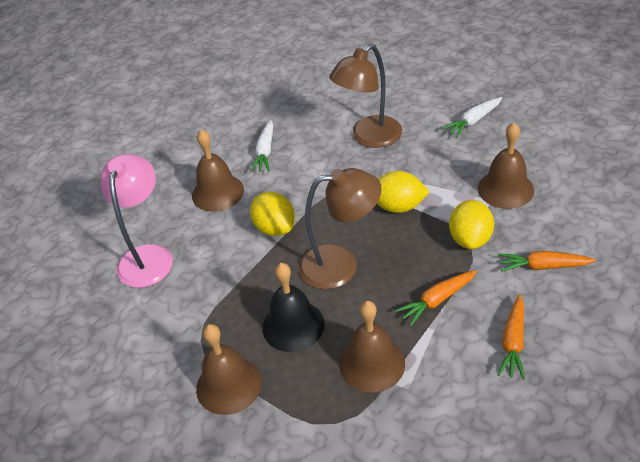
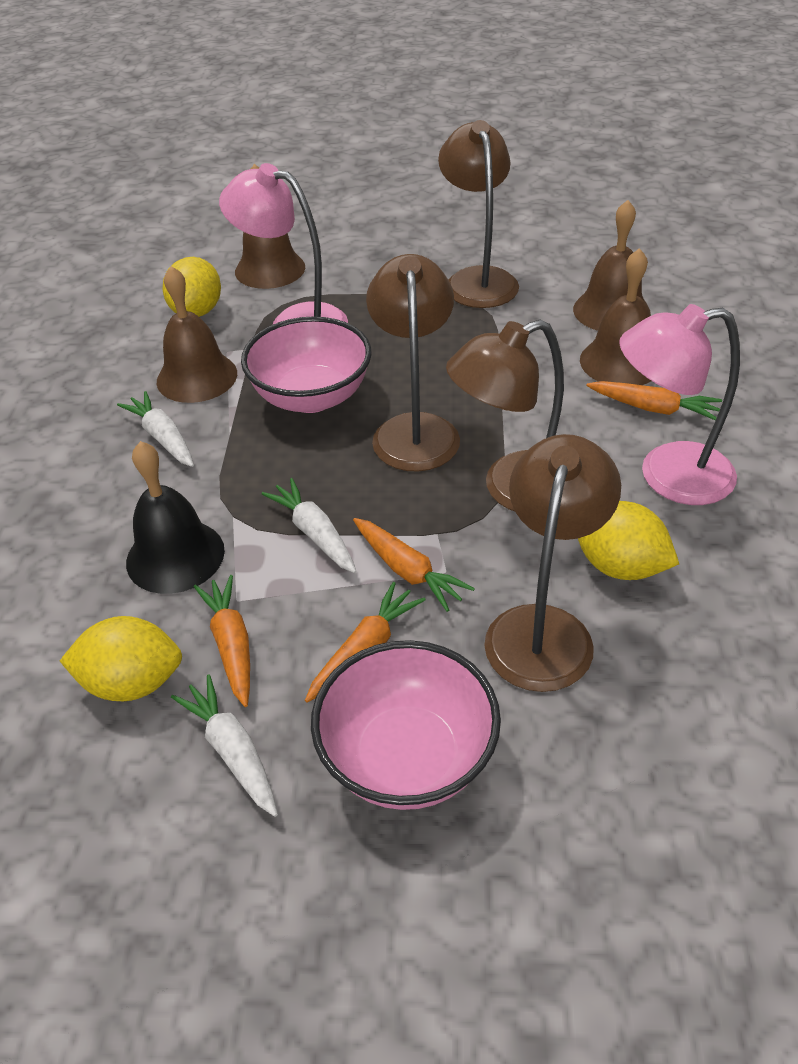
brown lamp: [299,168,382,289] [329,44,402,148] = 2 -> [366,254,460,472] [438,120,519,308] [446,319,564,511] [484,434,621,692] = 4
orange carrot: [395,270,477,326] [498,251,596,272] [498,295,525,380] = 3 -> [194,575,250,707] [305,582,426,703] [353,518,475,612] [586,381,722,421] = 4
pink bowl: none = 0 -> [241,316,372,413] [311,640,501,810] = 2
pink lamp: [101,154,173,288] = 1 -> [219,163,348,324] [619,304,740,505] = 2
white carrot: [250,120,273,172] [442,97,502,138] = 2 -> [117,391,194,467] [171,675,278,817] [262,478,357,573] = 3

